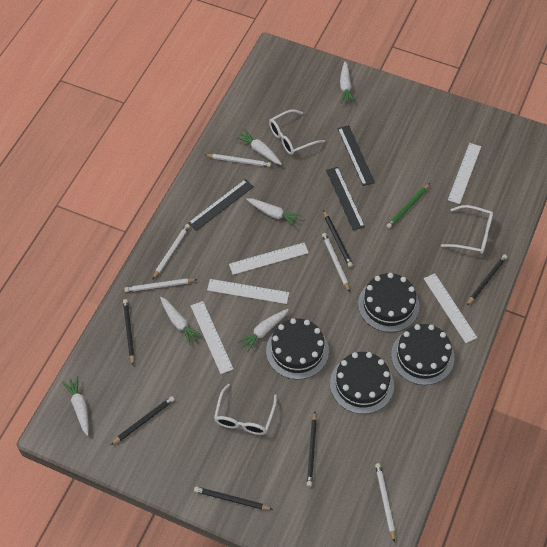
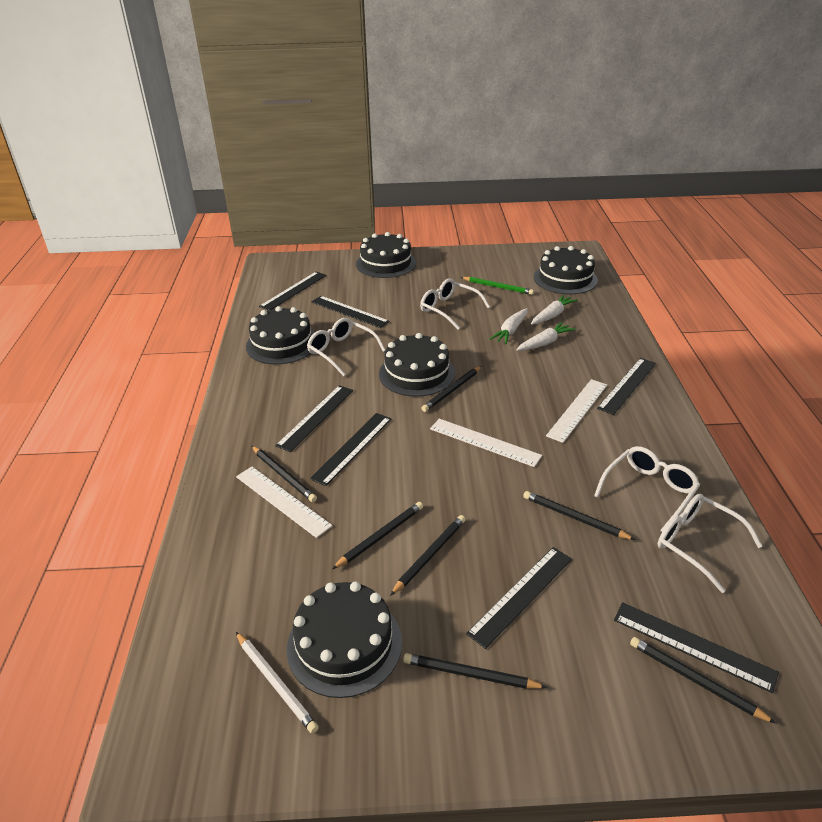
black cake: [266,318,329,379] [330,352,394,414] [358,273,420,332] [391,324,455,385] = 4 -> [246,306,314,364] [287,581,402,698] [356,232,416,278] [379,333,455,397] [534,246,598,294] = 5
black pencil: [111,396,175,445] [123,299,135,365] [194,487,273,510] [307,412,317,487] [323,210,353,267] [467,254,507,305] = 6 -> [252,446,317,502] [332,502,423,569] [390,515,466,596] [403,653,547,689] [421,366,482,412] [523,491,635,540] [630,637,776,723] = 7
black ruler: [188,179,254,231] [326,167,365,230] [338,125,375,186] = 3 -> [259,272,326,310] [275,385,353,452] [310,413,391,486] [311,296,390,328] [466,547,572,649] [597,358,656,415] [614,602,779,693] = 7
white carrot: [62,376,89,436] [160,297,202,345] [236,130,282,165] [237,309,289,352] [246,198,302,227] [340,61,355,104] = 6 -> [490,308,528,344] [516,322,576,351] [531,294,578,325] = 3
white glasses: [214,384,277,435] [269,109,325,155] [441,205,493,254] = 3 -> [307,318,386,376] [420,278,490,329] [594,446,700,532] [658,494,763,593] = 4
white pencil: [124,278,198,292] [152,224,190,280] [205,154,271,167] [322,233,350,292] [375,463,395,542] = 5 -> [236,632,319,734] = 1
white ruler: [191,301,233,374] [207,279,289,304] [229,243,309,275] [424,273,477,343] [448,143,481,204] = 5 -> [236,467,333,538] [430,419,542,467] [546,379,607,443] = 3

